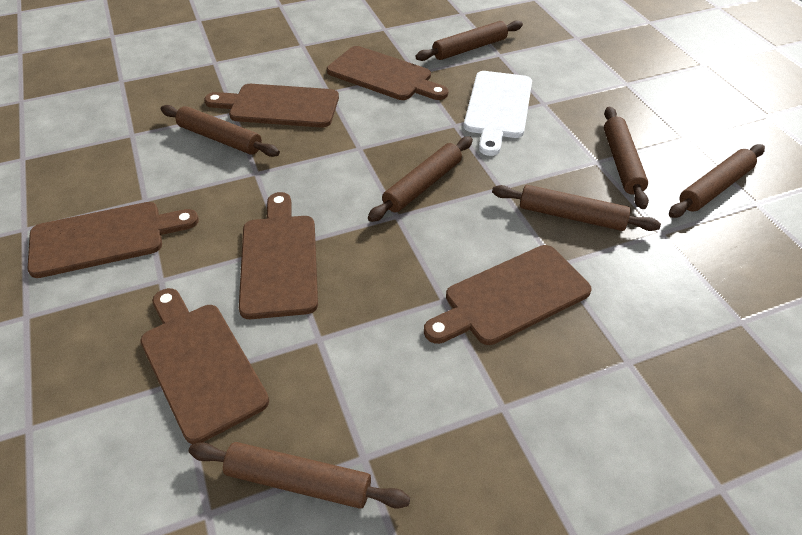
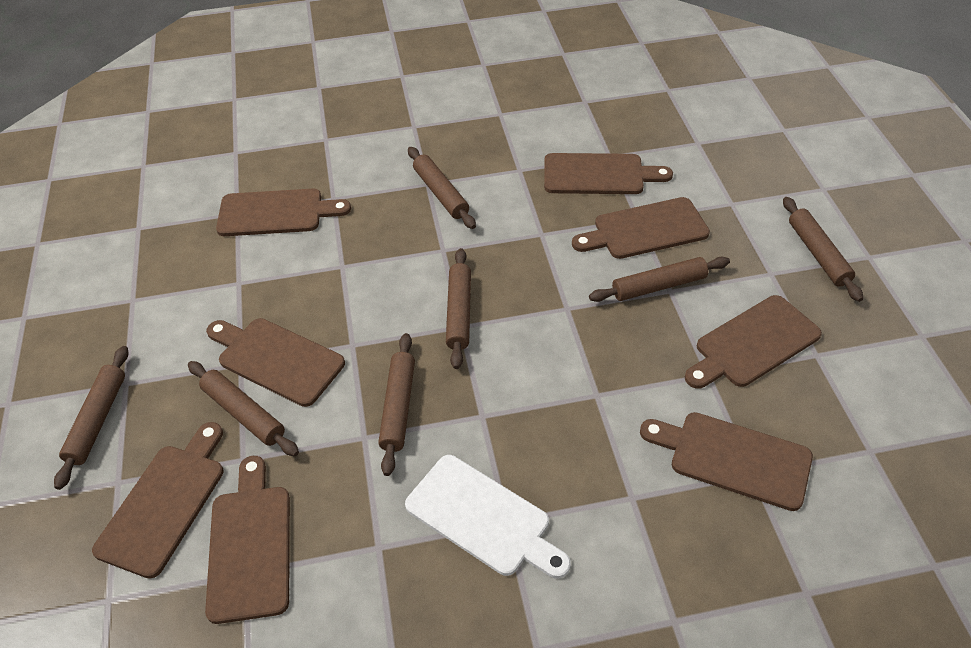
brown cutting board: [27,202,199,278] [140,288,269,444] [204,84,339,128] [239,192,318,319] [327,46,448,100] [424,245,592,345] = 6 -> [92,422,223,579] [205,456,290,624] [206,318,345,407] [216,189,351,236] [544,153,673,194] [572,197,710,259] [640,412,813,511] [685,295,822,389] = 8

